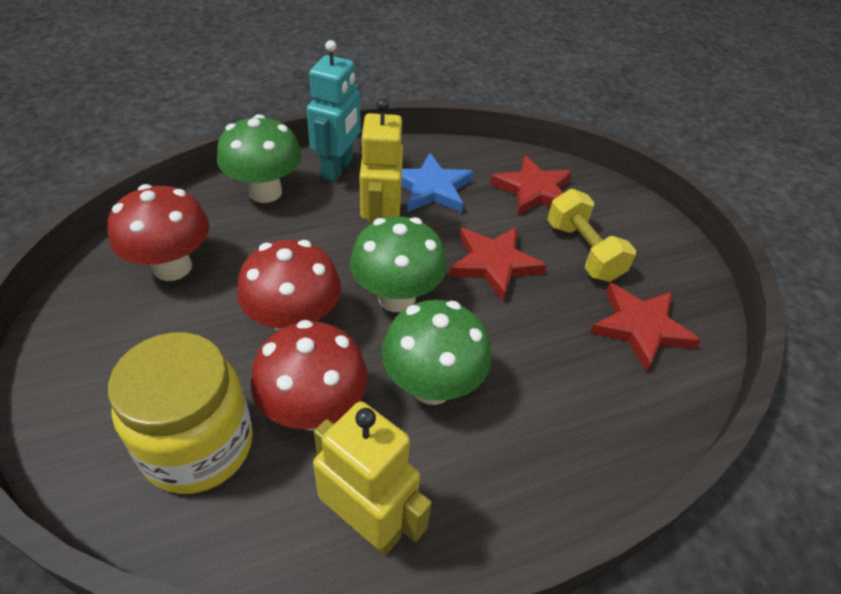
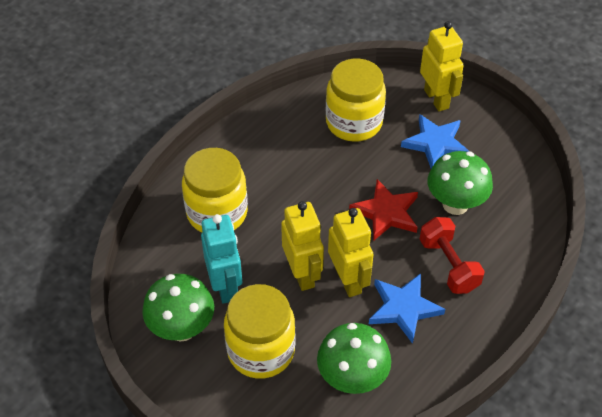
blue star: [401,153,474,212] = 1 -> [369,273,445,344] [401,114,469,169] = 2
red dumbbell: none = 0 -> [419,217,485,294] = 1
red mushroom: [108,184,210,281] [237,239,341,332] [251,320,368,431] = 3 -> none = 0
red star: [449,227,547,302] [490,155,572,215] [590,283,701,372] = 3 -> [349,179,418,241] = 1
yellow dumbbell: [547,189,636,282] = 1 -> none = 0
yellow jar: [108,332,253,494] = 1 -> [182,148,248,233] [224,284,296,379] [326,58,386,142] = 3
yellow robot: [313,401,432,556] [359,98,403,224] = 2 -> [281,201,324,291] [328,208,374,297] [420,21,464,112] = 3

